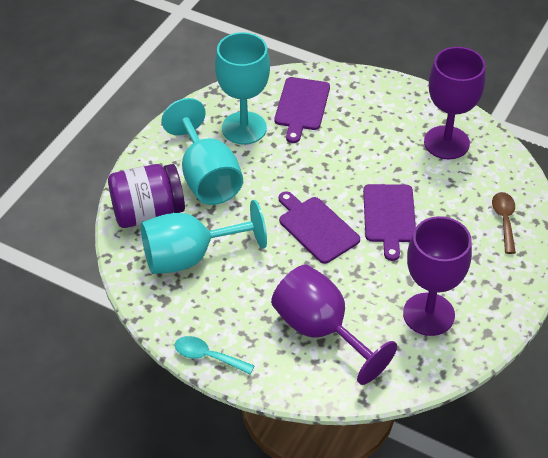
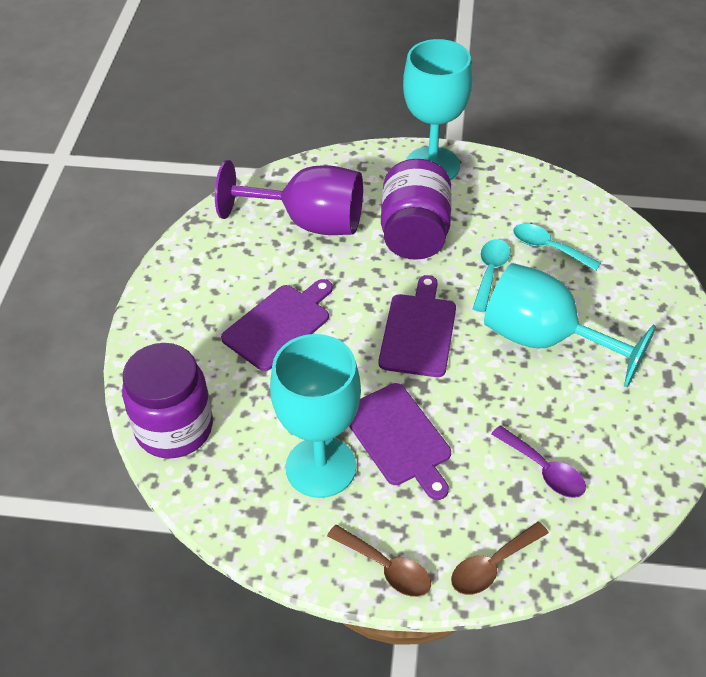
brown spoon: [492,192,516,254] = 1 -> [327,525,431,597] [451,522,549,595] = 2
purple goblet: [271,264,397,385] [403,216,472,336] [424,47,485,159] = 3 -> [215,160,363,235] = 1
purple jar: [108,164,185,228] = 1 -> [122,343,213,458] [381,159,452,260] = 2
purple spoon: none = 0 -> [492,425,586,498] = 1
turquoise spoon: [175,336,254,374] = 1 -> [473,239,510,312] [513,223,601,271] = 2

